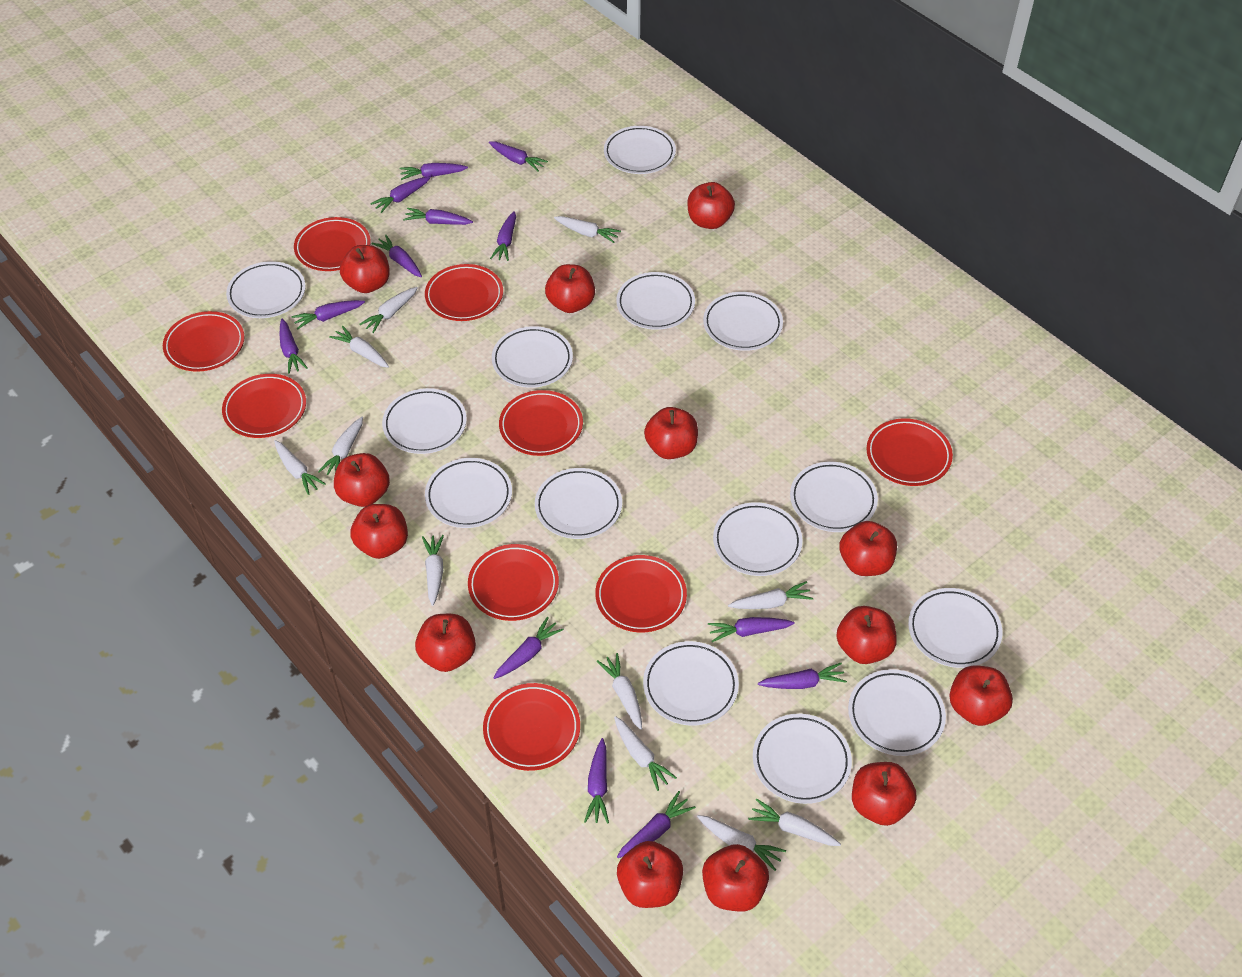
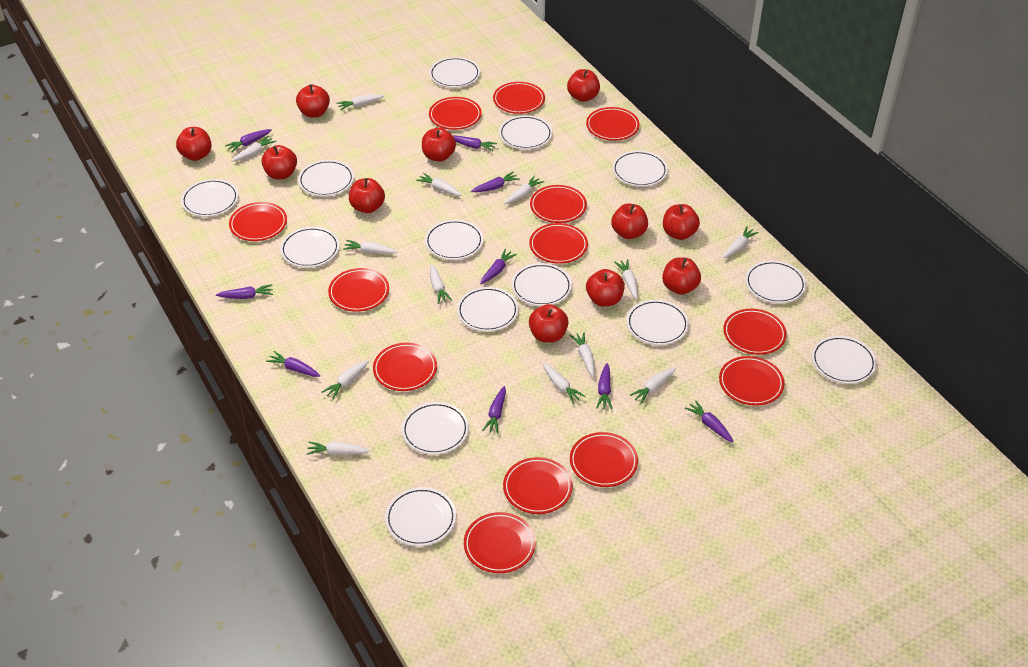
purple carrot: [279,319,308,374] [291,300,365,330] [370,176,431,213] [372,235,422,277] [400,163,468,180] [403,208,473,225] [489,141,548,172] [490,211,516,261] [494,617,564,679] [584,738,609,823] [617,791,696,858] [708,617,795,642] [758,663,847,689] = 13 -> [216,284,273,299] [225,129,272,152] [266,351,321,377] [452,135,497,151] [471,172,520,192] [480,249,517,284] [482,386,506,434] [596,363,612,409] [685,400,734,443] = 9
red apple: [334,453,390,507] [340,245,390,293] [351,504,408,559] [415,614,476,672] [545,264,595,313] [617,841,683,908] [644,407,698,459] [687,182,735,229] [702,844,769,912] [836,606,897,664] [839,521,897,576] [852,762,917,826] [949,666,1013,726] = 13 -> [176,127,212,161] [261,145,297,179] [296,84,330,118] [349,178,385,213] [422,128,456,162] [529,304,569,343] [567,69,600,102] [586,269,625,306] [611,204,648,239] [662,258,701,295] [663,204,700,240] = 11
red plate: [163,311,245,372] [222,374,306,438] [294,217,371,271] [425,264,503,321] [468,544,559,621] [483,683,580,771] [499,390,583,456] [595,555,687,632] [867,418,953,486] = 9 -> [229,202,287,241] [328,268,389,312] [373,343,437,391] [429,97,482,130] [464,512,536,573] [493,82,545,114] [503,457,573,514] [529,223,588,264] [530,185,587,223] [570,432,638,487] [586,107,639,141] [719,356,785,406] [723,309,787,355] = 13
white carrot: [274,440,326,495] [318,417,363,475] [329,326,389,368] [360,287,418,333] [422,535,444,606] [554,216,621,243] [597,653,642,730] [614,716,677,791] [697,815,786,871] [728,581,813,609] [748,799,841,846] = 11 -> [231,136,276,162] [307,442,370,455] [322,360,369,399] [337,95,385,110] [343,240,397,254] [416,173,462,196] [430,264,452,304] [504,176,544,204] [543,363,585,404] [570,332,595,377] [615,259,638,299] [630,368,676,404] [723,227,759,258] = 13

